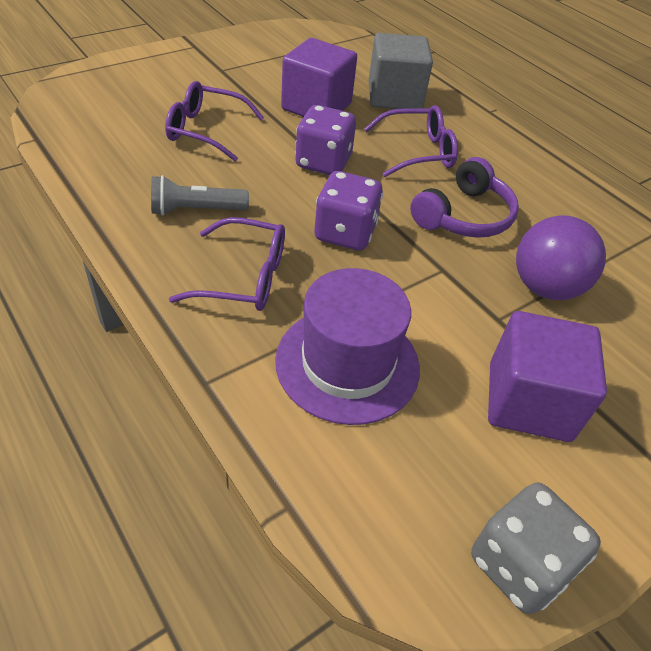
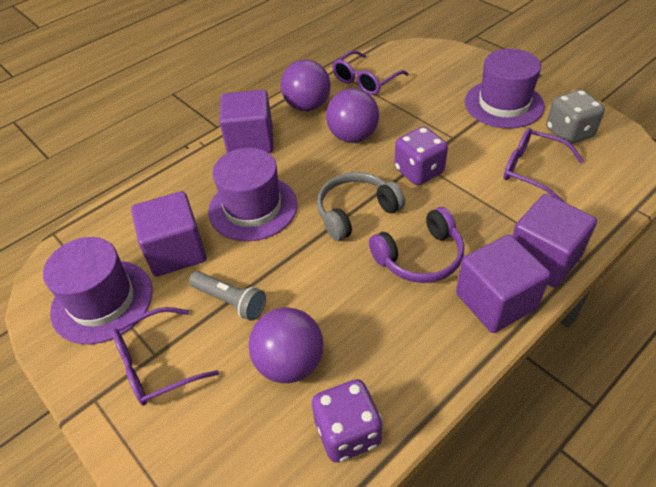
grey cube: [368,33,433,109] = 1 -> none = 0
grey headphones: none = 0 -> [317,172,405,241] = 1
purple ball: [516,215,606,300] = 1 -> [248,308,323,383] [281,60,331,111] [326,88,379,143] = 3
purple cube: [281,38,357,117] [488,311,607,442] = 2 -> [131,191,207,277] [219,90,273,153] [456,235,551,333] [512,194,597,288] = 4
purple hat: [275,268,420,425] = 1 -> [43,237,153,344] [208,148,297,241] [465,49,545,128] = 3

